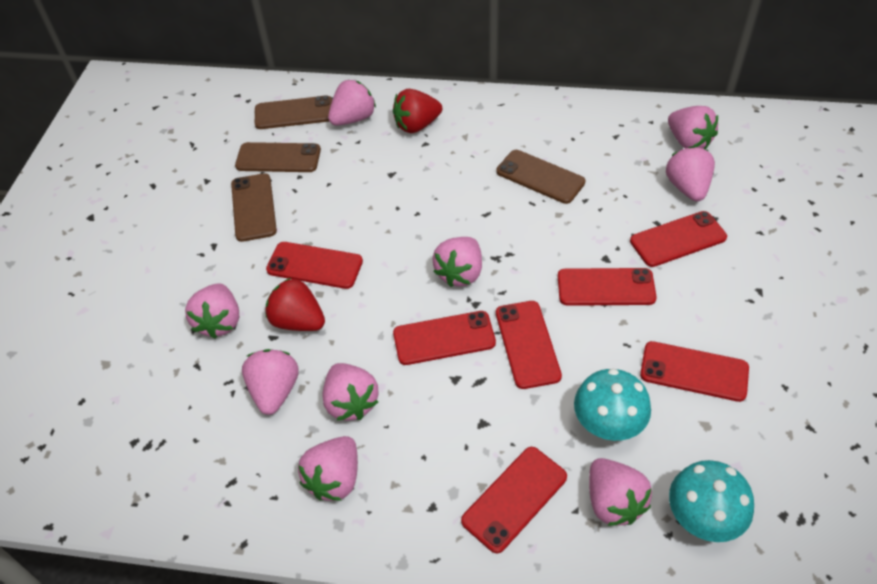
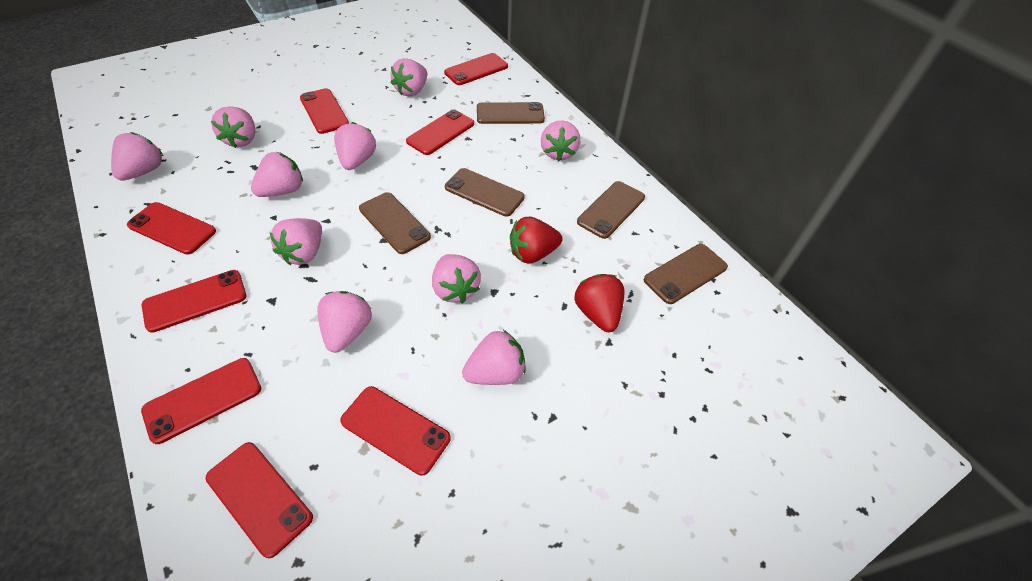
brown phone: [231,173,277,242] [235,142,321,172] [255,95,332,129] [496,150,585,204] = 4 -> [359,192,431,254] [445,168,525,216] [477,102,545,124] [577,181,645,239] [644,244,728,304] = 5
pink strawberry: [185,283,239,339] [242,349,299,415] [298,436,358,501] [322,363,379,421] [328,80,376,126] [433,237,482,287] [589,458,652,526] [666,146,715,201] [668,106,718,149] = 9 -> [111,132,163,181] [211,106,255,148] [251,152,303,197] [269,218,322,265] [317,291,372,353] [334,122,376,170] [391,58,427,97] [432,254,481,303] [462,330,526,385] [541,120,580,161] = 10
red phone: [266,242,363,289] [393,311,496,365] [461,447,567,554] [496,301,562,389] [558,268,657,306] [630,211,727,267] [640,341,749,402] = 7 -> [127,202,216,254] [141,358,261,444] [142,270,246,333] [206,442,313,558] [300,88,349,134] [340,386,451,476] [406,109,474,155] [444,53,508,85] = 8
turquoise mushroom: [574,369,651,441] [669,460,754,542] = 2 -> none = 0

